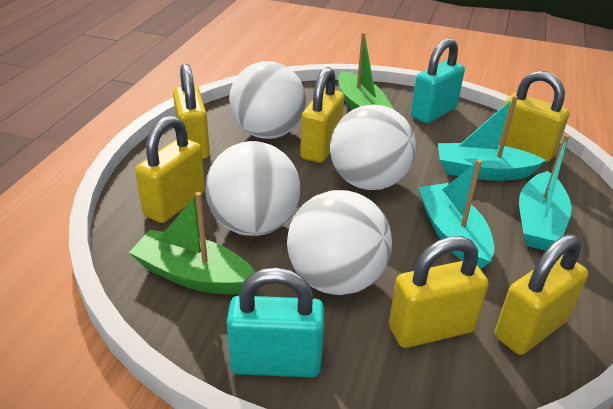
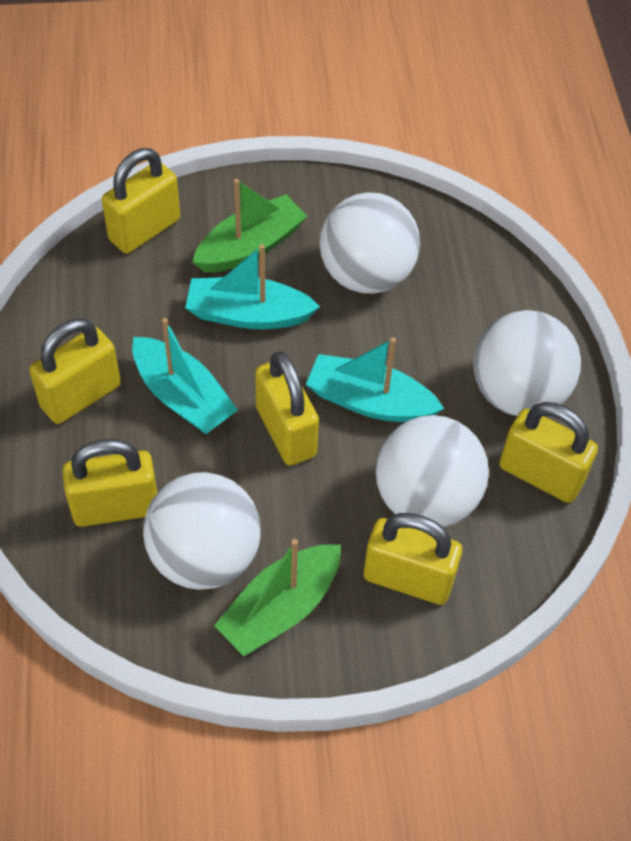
turquoise padlock: [227,267,324,377] [411,38,465,123] = 2 -> none = 0

